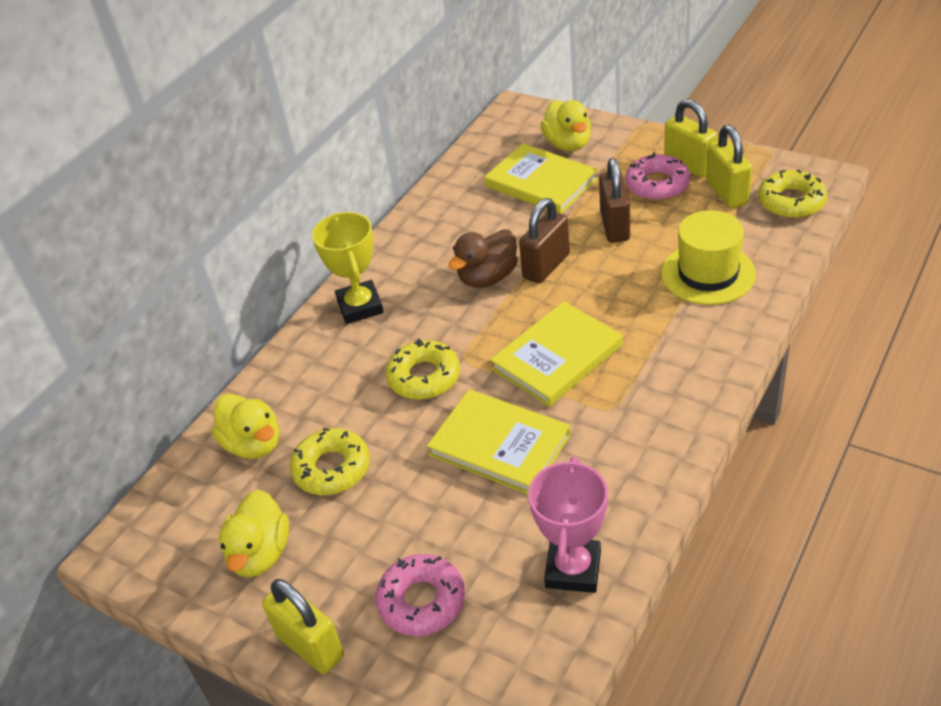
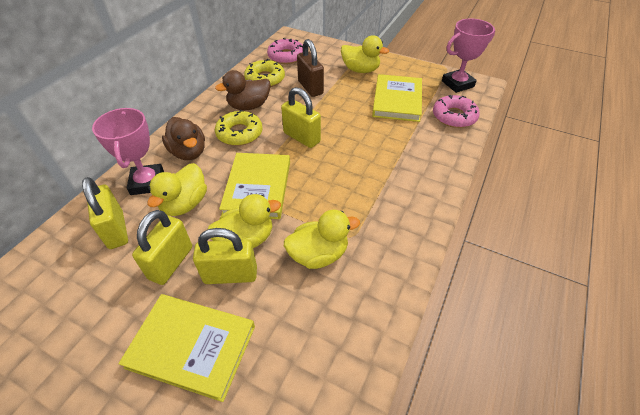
brown duck: [448,229,518,288] = 1 -> [162,117,205,160] [215,70,271,110] = 2
brown padlock: [519,198,570,284] [599,158,630,243] = 2 -> [297,39,324,97] = 1
pink trophy: [528,457,608,593] = 1 -> [92,108,164,195] [442,18,495,93] = 2
yellow donut: [290,428,370,495] [386,338,460,400] [758,169,827,219] = 3 -> [215,110,263,146] [244,59,285,87] = 2
yellow duck: [212,393,279,459] [219,489,289,577] [540,100,591,151] = 3 -> [147,163,207,216] [208,194,281,248] [284,210,360,269] [341,35,389,73] = 4
yellow hat: [661,210,756,305] = 1 -> none = 0
yellow padlock: [262,579,344,674] [664,99,717,178] [706,125,752,208] = 3 -> [82,177,128,249] [132,210,192,285] [193,228,257,284] [281,87,321,148] = 4
yellow trophy: [312,212,384,324] = 1 -> none = 0

